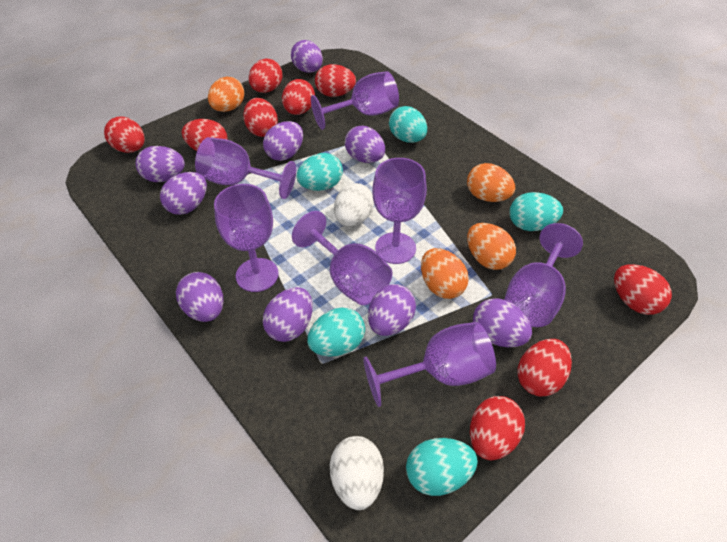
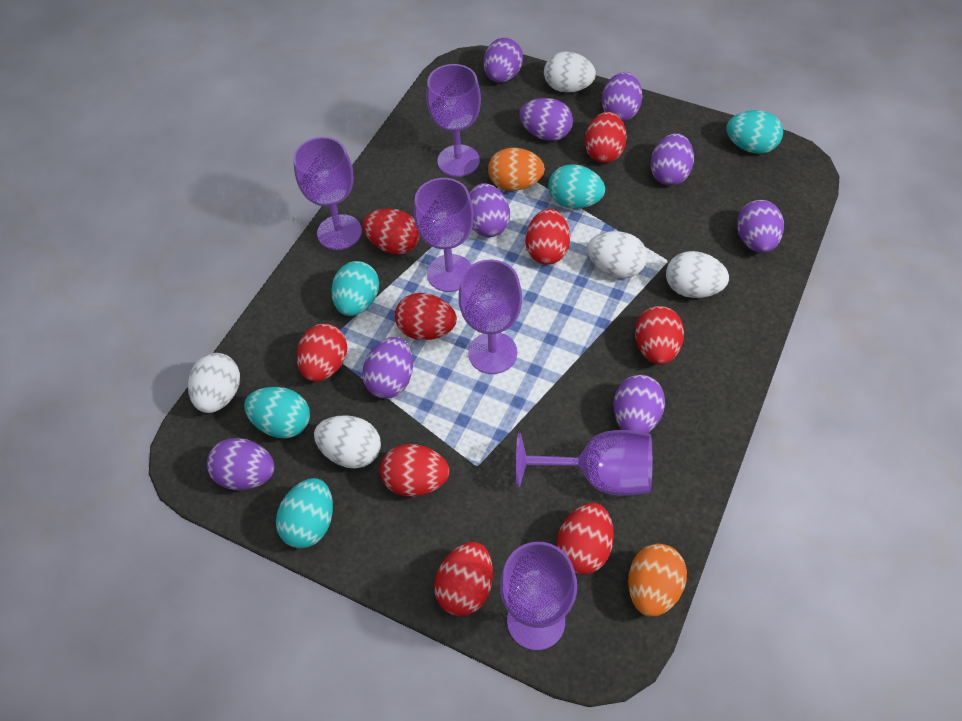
orange egg: [208,77,245,112] [421,248,469,299] [467,163,515,202] [467,223,516,270] = 4 -> [488,148,545,191] [628,544,687,617] = 2
purple goblet: [195,137,296,199] [214,184,279,292] [292,211,392,305] [311,71,399,130] [363,322,496,407] [372,158,427,264] [504,223,583,327] = 7 -> [293,137,362,250] [414,178,474,292] [426,64,481,177] [458,259,522,374] [500,542,577,650] [516,430,652,496] = 6
white egg: [330,436,384,510] [334,183,374,227] = 2 -> [188,353,240,413] [314,415,381,469] [544,51,596,93] [587,231,647,278] [666,251,729,298] = 5

